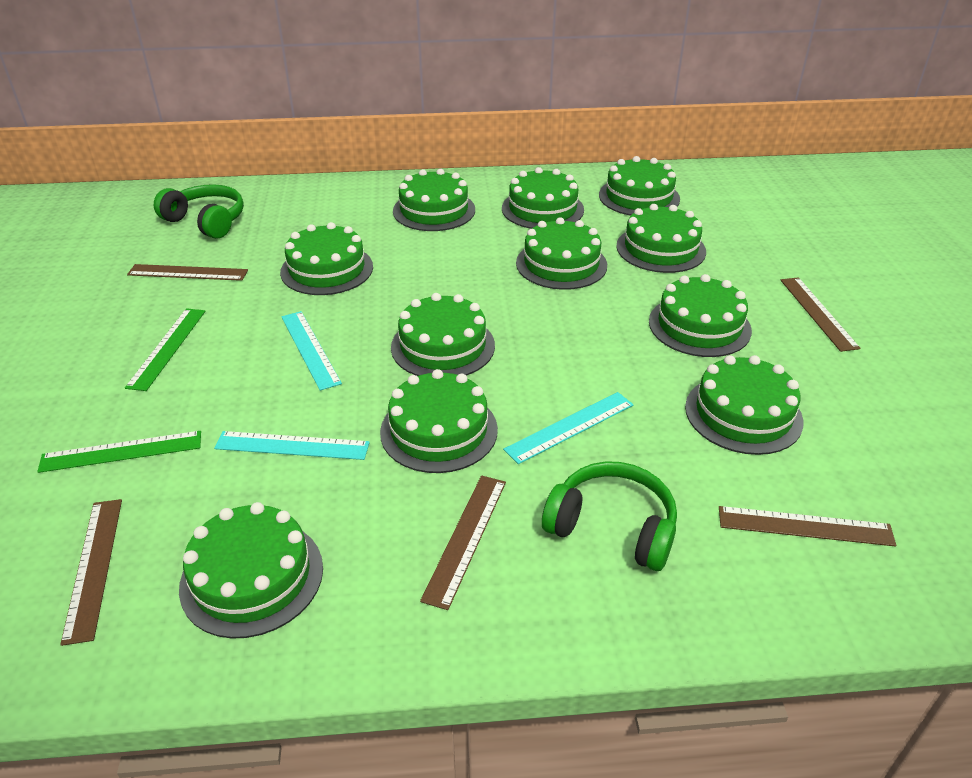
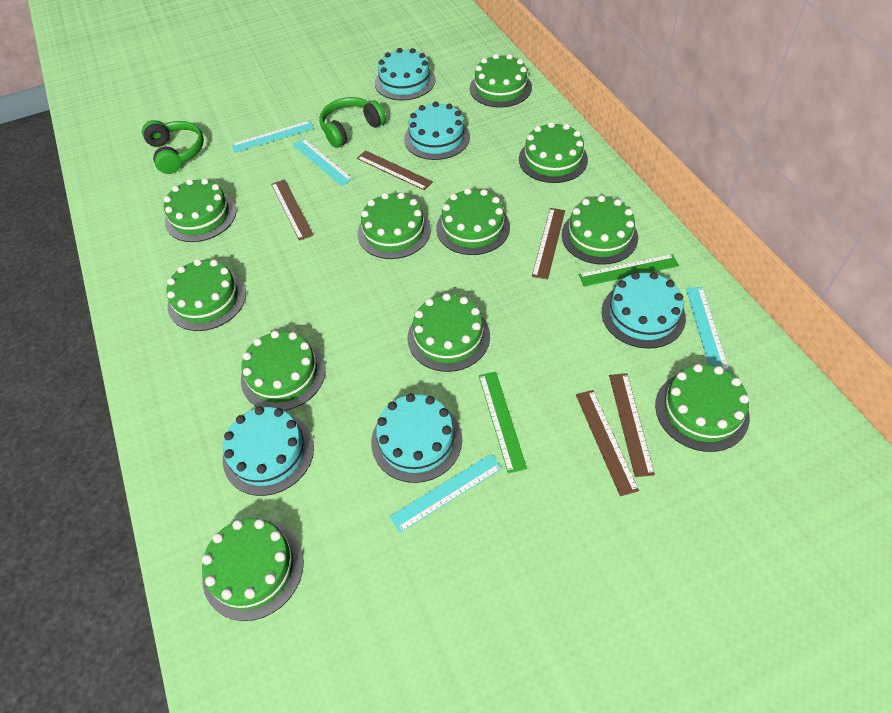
turquoise cake: none = 0 -> [223,406,314,496] [371,394,462,483] [375,48,436,100] [404,102,470,160] [601,272,686,349] = 5
turquoise ruler: [214,431,370,460] [281,311,342,391] [503,392,634,464] = 3 -> [231,120,314,153] [293,139,353,186] [390,454,502,533] [686,287,730,373] = 4

